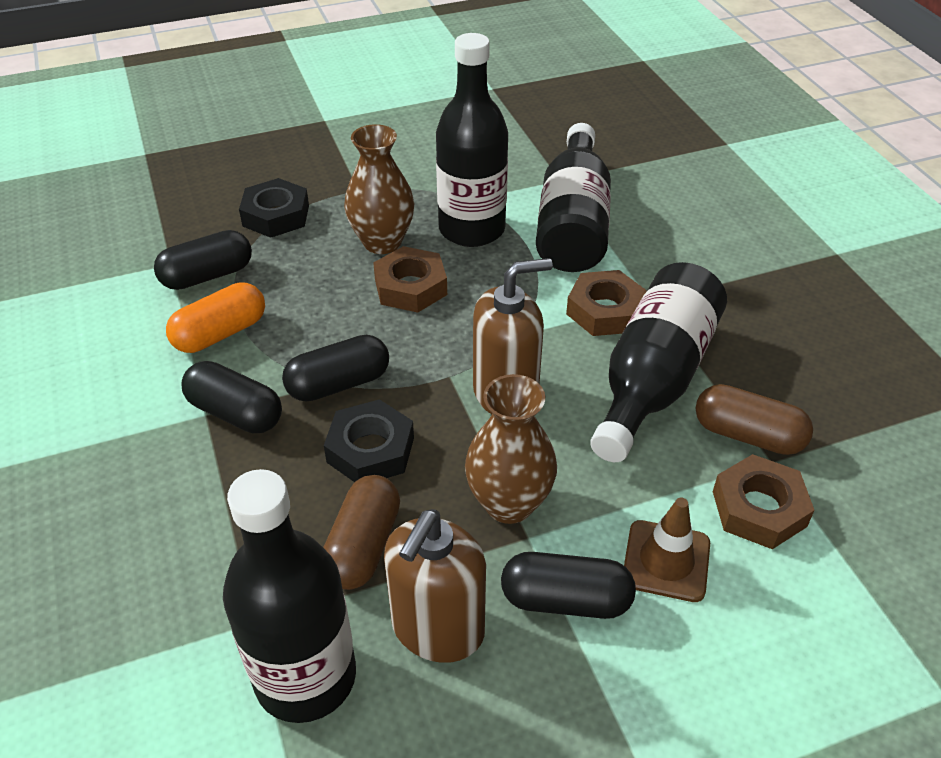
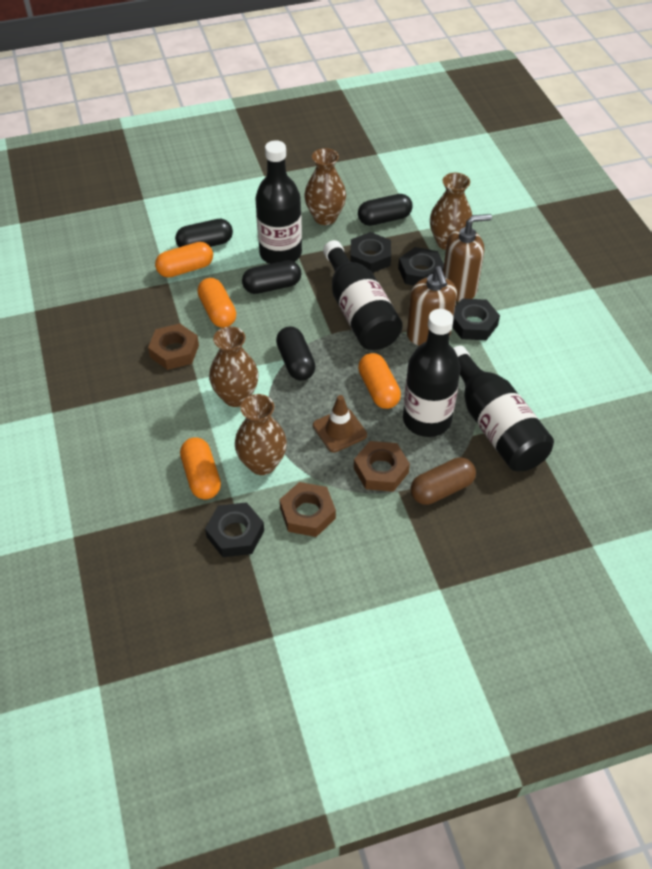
black nut: [239,178,309,238] [324,399,414,482] = 2 -> [205,502,264,557] [350,232,391,273] [398,247,444,286] [452,298,500,340] = 4
brown capsule: [323,475,400,590] [696,384,813,455] = 2 -> [410,457,476,505] = 1
brown vase: [344,124,415,254] [465,374,557,524] = 2 -> [209,326,259,407] [235,394,287,475] [304,148,346,225] [430,173,472,250] = 4
orange capsule: [166,282,265,353] = 1 -> [155,242,213,278] [180,437,221,499] [197,278,236,328] [358,353,401,409] = 4

